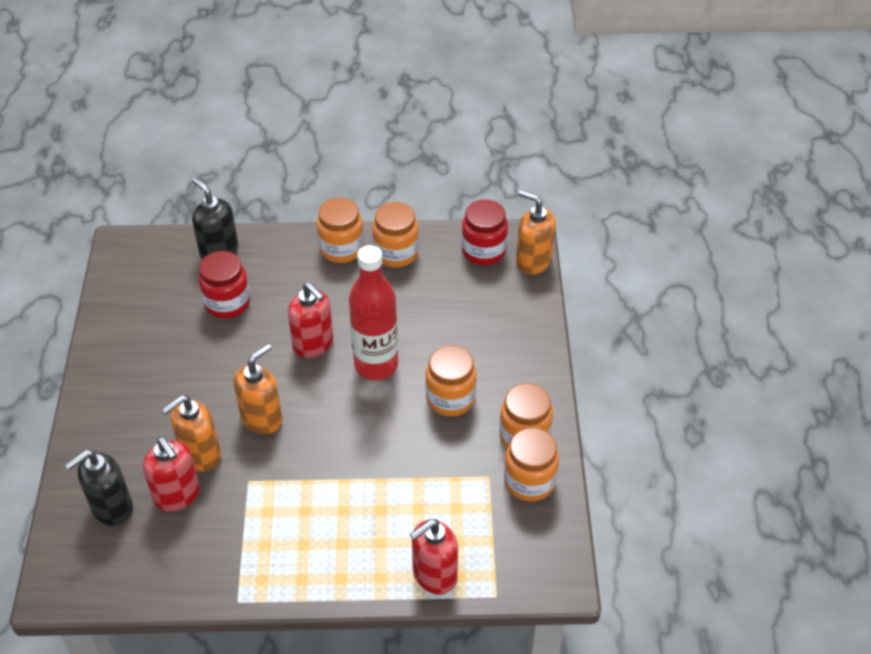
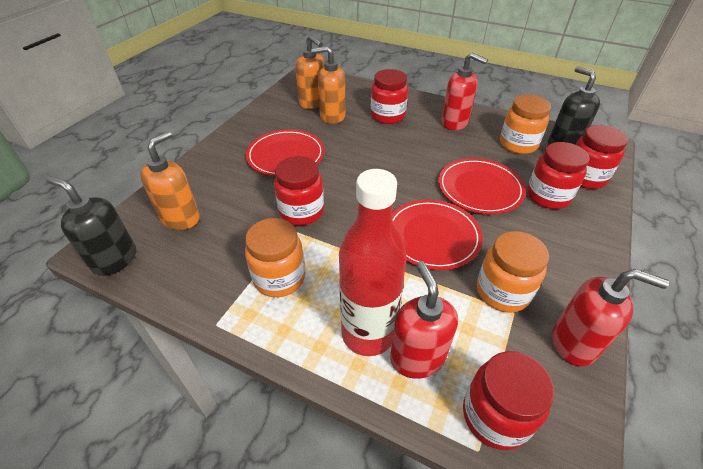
orange jar: [317,197,364,263] [373,202,419,268] [425,345,477,416] [499,383,553,448] [504,428,559,502] = 5 -> [245,218,305,297] [477,231,549,313] [500,95,551,154] = 3
red jar: [199,251,250,318] [462,199,508,265] = 2 -> [274,156,324,225] [371,69,408,124] [463,351,554,450] [527,142,590,209] [576,125,628,189] = 5
red plate: none = 0 -> [246,130,325,176] [392,200,483,270] [438,158,526,214] = 3

